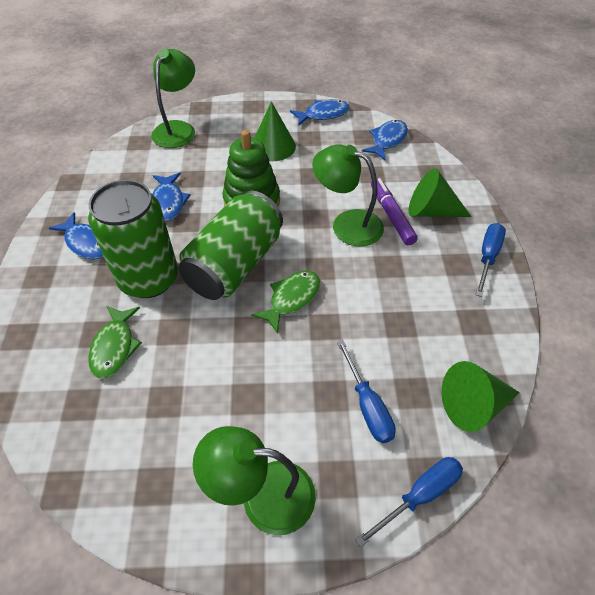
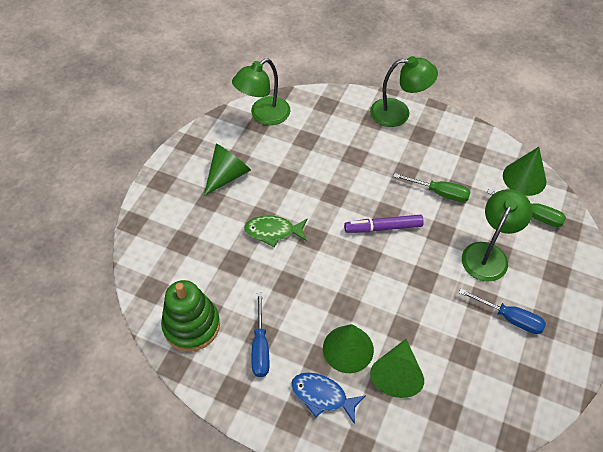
blue fish: [49,212,104,259] [152,173,191,221] [290,100,350,126] [362,120,408,160] = 4 -> [291,372,365,424] = 1
blue screwdriver: [337,339,396,443] [355,457,463,547] [475,223,506,297] = 3 -> [252,293,269,377] [459,289,546,334] = 2
green can: [88,180,178,298] [178,191,283,300] = 2 -> none = 0
green cone: [254,101,296,161] [409,168,471,217] [442,361,520,432] = 3 -> [204,143,251,196] [323,324,374,373] [370,339,424,398] [503,147,546,196] = 4
green fish: [88,306,142,379] [251,271,320,334] = 2 -> [244,215,307,247] = 1
green screwdriver: none = 0 -> [393,173,471,202] [487,189,566,227] = 2

